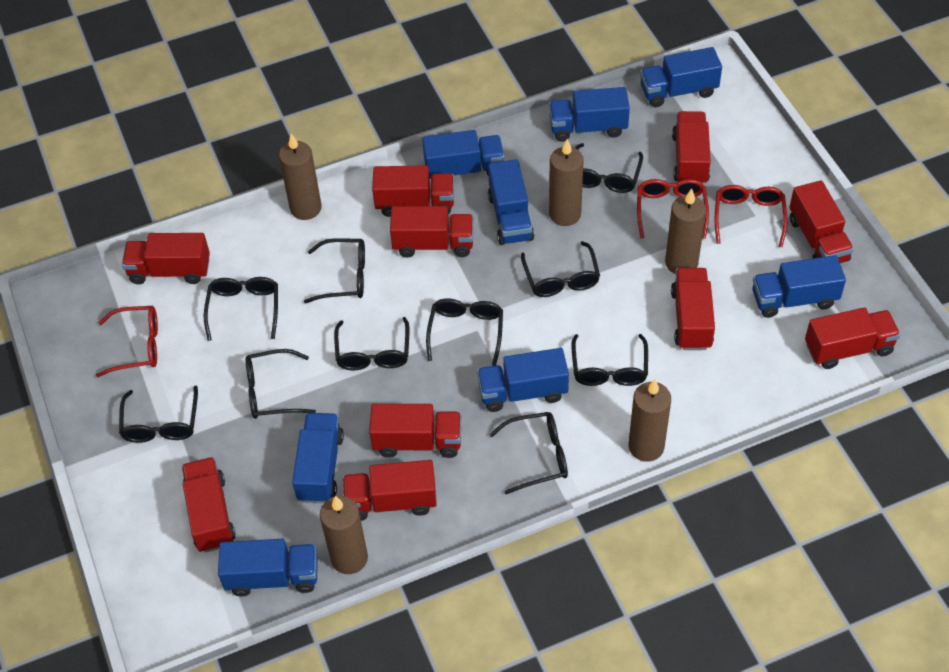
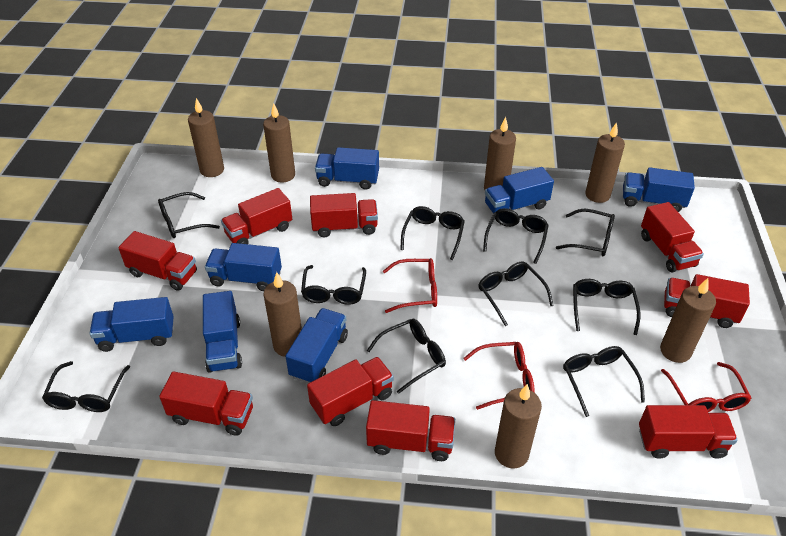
blue truck: [218,539,318,597] [292,413,344,503] [422,130,505,179] [477,348,569,412] [488,159,534,245] [549,87,630,142] [640,47,722,107] [753,255,846,318] = 8 -> [89,297,174,352] [203,291,242,373] [205,243,282,291] [285,308,348,383] [315,147,379,190] [485,167,554,214] [623,167,695,212] = 7
brown candle: [279,133,322,220] [320,496,368,574] [549,139,584,226] [629,379,671,462] [665,188,706,274] = 5 -> [188,98,224,177] [263,103,295,183] [263,272,302,357] [484,117,516,190] [495,384,542,469] [585,122,625,203] [660,278,716,363] = 7
red truck: [122,233,210,284] [182,457,236,553] [343,460,437,521] [369,404,461,458] [372,165,454,217] [390,206,473,258] [671,268,715,350] [672,111,711,184] [789,180,854,263] [805,307,901,369] = 10 -> [118,231,197,291] [159,371,253,436] [221,188,292,244] [307,357,394,426] [310,193,378,238] [366,400,455,461] [639,405,737,459] [641,202,704,273] [664,274,750,328] = 9

